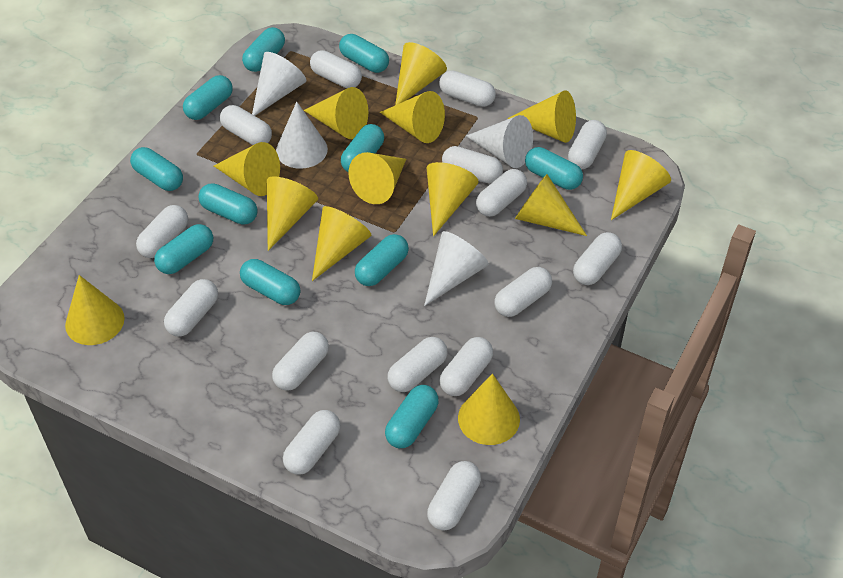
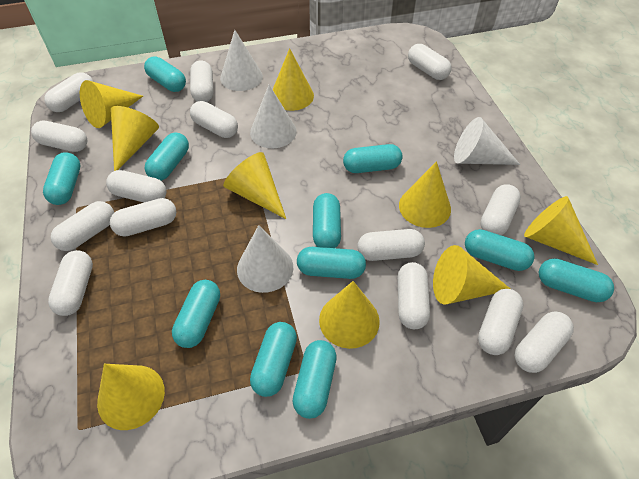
white capsule: [136,205,188,258] [164,279,218,336] [220,105,272,145] [272,332,329,390] [283,410,340,475] [310,50,362,88] [388,337,448,392] [427,461,481,530] [439,70,496,107] [440,337,493,396] [442,146,503,183] [476,169,527,217] [494,267,552,317] [568,120,607,169] [573,232,622,285] = 15 -> [31,121,87,152] [44,72,93,112] [48,250,93,316] [51,201,114,251] [106,170,166,202] [110,198,176,237] [190,60,213,102] [190,101,238,138] [357,229,425,261] [398,262,430,329] [408,44,452,80] [478,289,523,355] [480,184,521,235] [514,311,574,373] = 14
yellow cone: [65,275,125,345] [214,142,280,196] [267,176,318,251] [304,87,368,139] [312,206,371,281] [349,152,406,204] [380,91,445,143] [395,42,447,105] [427,162,479,236] [458,374,520,445] [507,90,576,143] [515,174,587,236] [611,150,671,220] = 13 -> [80,80,143,128] [97,364,165,430] [111,106,159,171] [223,152,286,219] [273,48,314,111] [319,281,380,349] [399,161,451,228] [433,245,510,304] [524,196,598,265] = 9

